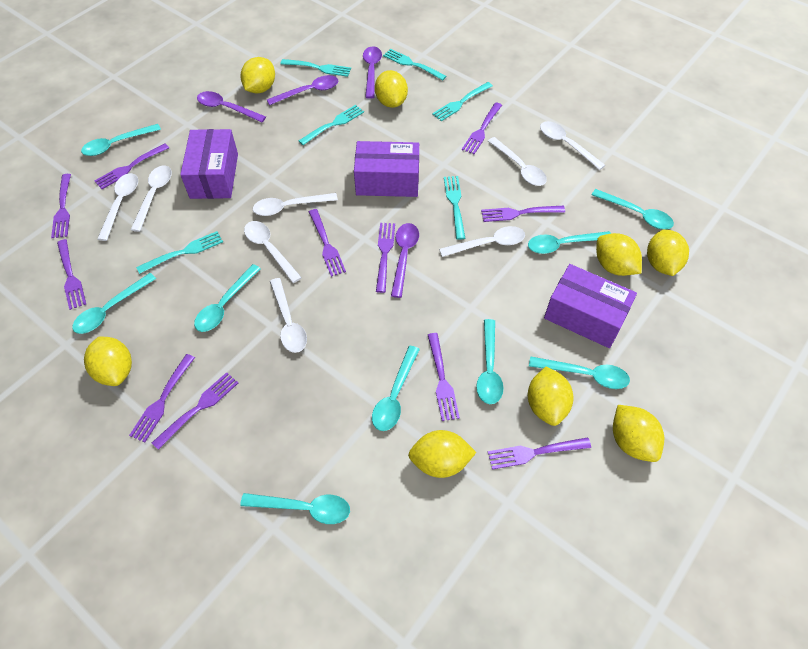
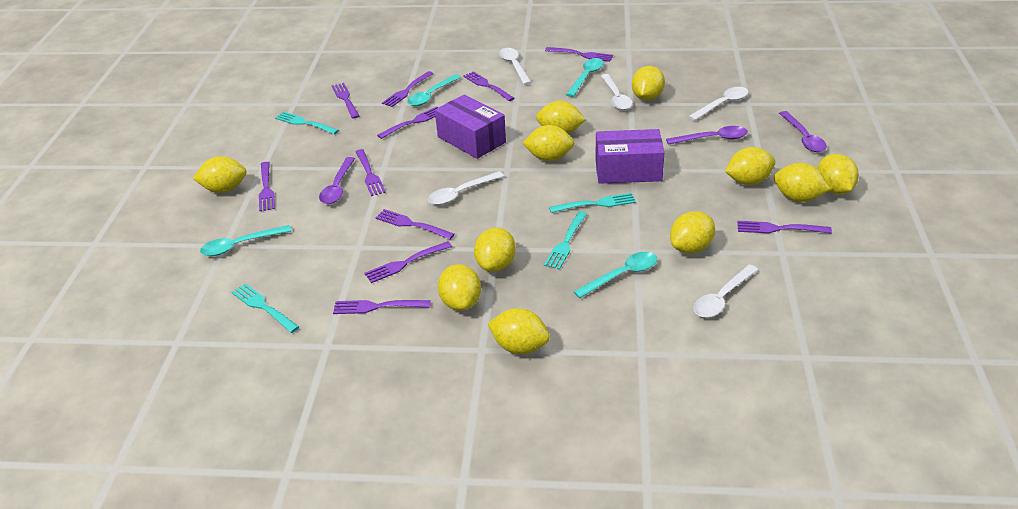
purple box: [180,129,238,199] [354,141,419,197] [544,264,637,348] = 3 -> [435,94,506,159] [595,129,664,184] = 2
purple spoon: [197,91,266,122] [267,75,338,105] [363,46,382,99] [391,223,419,298] = 4 -> [319,157,355,204] [666,126,748,145] [779,111,827,152] = 3
turquoise fork: [136,231,223,274] [280,59,351,77] [299,105,364,145] [383,49,446,81] [432,82,493,121] [444,176,465,240] = 6 -> [232,283,299,333] [275,112,339,135] [544,211,587,270] [549,193,636,213] = 4
turquoise spoon: [72,273,156,334] [81,124,161,156] [194,264,261,332] [240,493,350,524] [372,346,420,431] [476,319,504,404] [528,231,611,254] [529,356,630,389] [592,189,674,229] = 9 -> [200,225,292,256] [407,74,461,106] [566,58,604,97] [574,252,657,298] = 4
white spoon: [97,173,138,241] [131,165,172,232] [244,221,302,283] [253,193,338,216] [270,278,307,353] [439,226,525,257] [488,137,547,186] [540,121,605,170] = 8 -> [428,171,504,205] [499,48,532,85] [601,74,632,110] [688,87,749,121] [694,264,758,318] = 5
yellow lemon: [84,336,132,386] [241,57,275,93] [375,70,408,108] [408,430,477,478] [528,367,574,426] [596,233,642,276] [613,405,664,462] [647,229,689,276] = 8 -> [193,156,247,193] [438,264,481,311] [474,228,516,272] [488,308,550,354] [523,125,574,161] [536,101,586,134] [632,66,665,100] [670,211,715,254] [725,147,775,185] [774,163,830,202] [817,154,859,194] = 11

